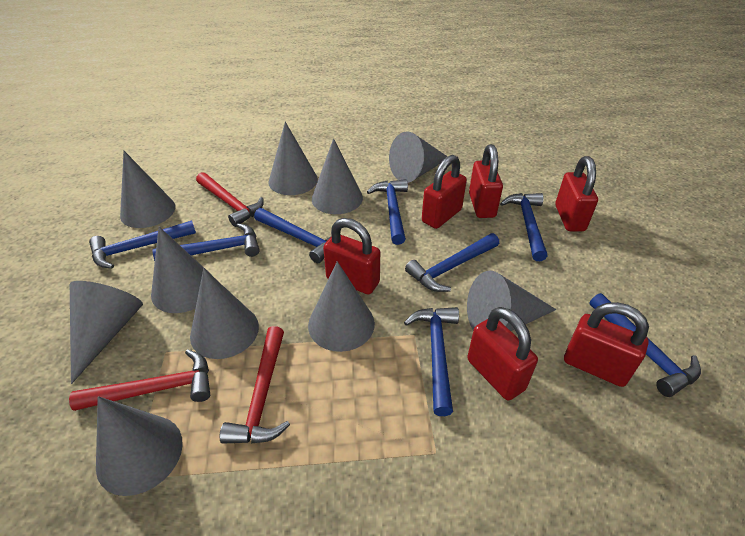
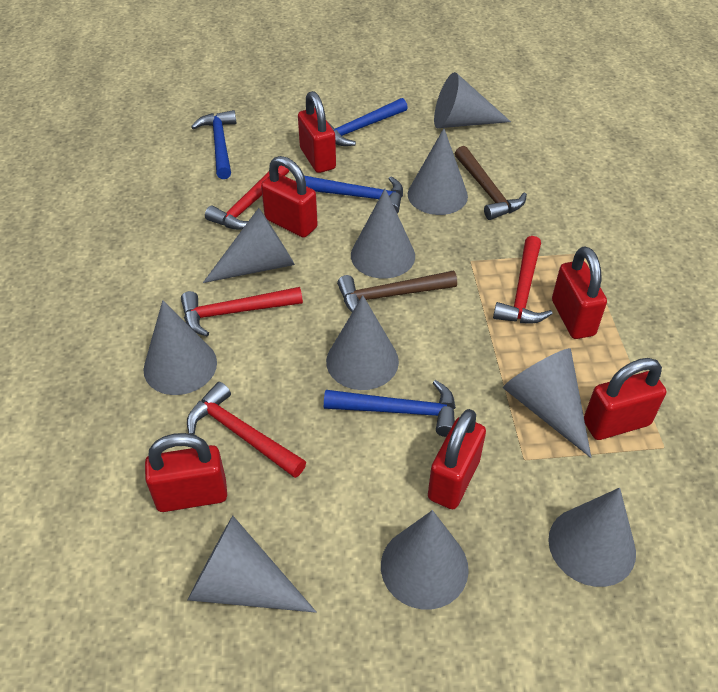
blue hammer: [89,220,196,269] [153,223,260,261] [254,208,330,263] [367,179,408,245] [404,307,459,416] [405,233,499,292] [500,193,548,261] [589,293,701,397] = 8 -> [191,110,237,179] [304,176,403,213] [324,380,456,437] [327,98,408,146] = 4
brown hammer: none = 0 -> [337,271,457,312] [455,146,527,220] = 2
red hammer: [69,349,210,411] [196,172,264,227] [220,326,290,444] = 3 -> [181,287,303,336] [187,382,306,478] [205,166,289,230] [493,236,553,324] = 4

